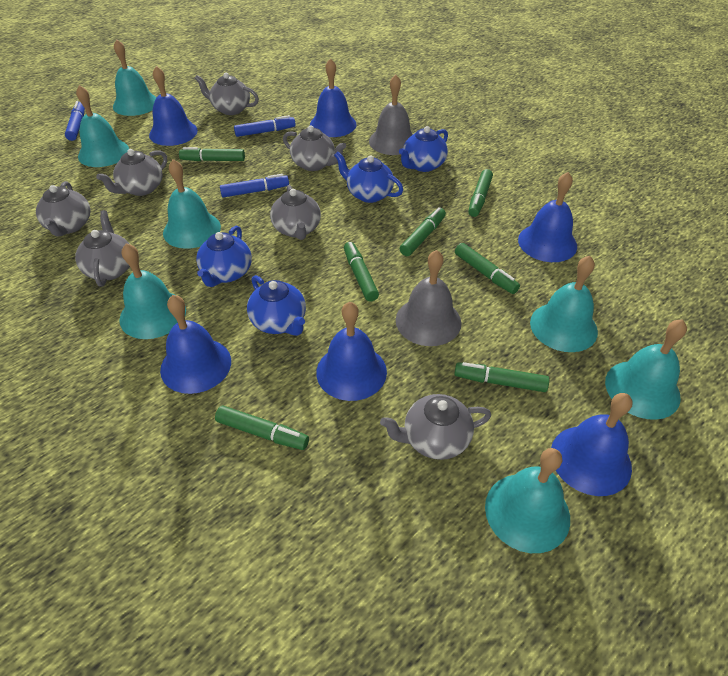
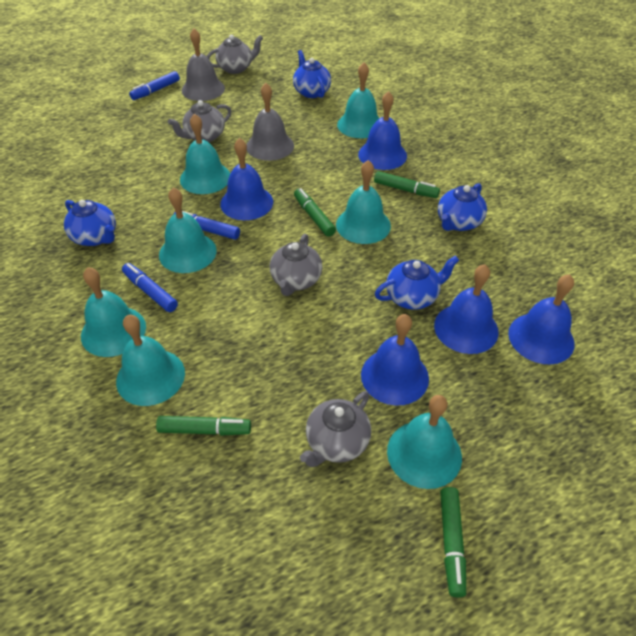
blue bell: [149,66,198,146] [160,295,231,394] [310,58,356,137] [316,302,387,401] [518,172,577,262] [551,393,632,496] = 6 -> [220,138,273,220] [358,91,407,170] [361,314,429,406] [434,264,499,354] [508,274,575,365] = 5
green marker: [179,147,245,161] [215,406,309,450] [344,242,379,301] [400,207,446,256] [454,362,549,392] [455,243,520,294] [468,169,493,217] = 7 -> [156,416,251,436] [294,188,336,237] [374,171,440,198] [440,487,466,597] = 4
grey teapot: [36,181,90,237] [75,210,130,287] [96,149,167,196] [194,73,259,115] [270,185,321,240] [283,125,346,171] [380,394,491,460] = 7 -> [168,100,231,142] [206,35,263,74] [270,234,323,296] [300,391,371,467] = 4

